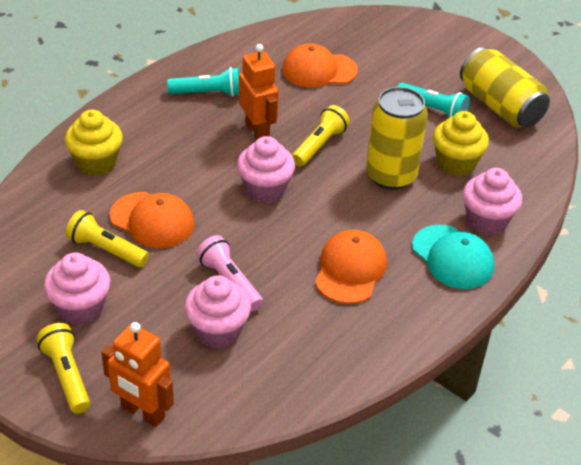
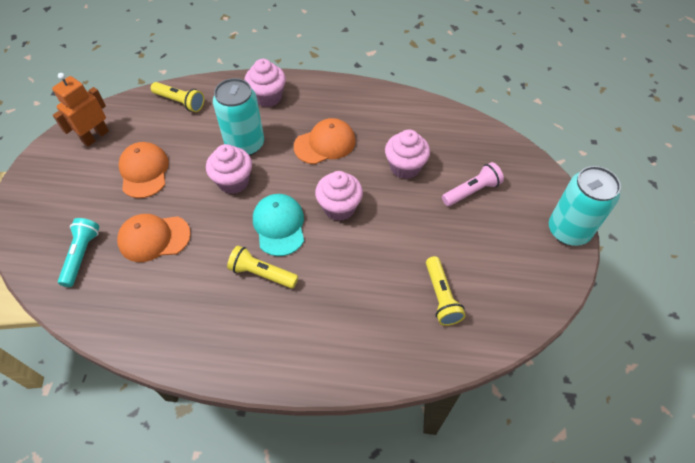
orange robot: [101,322,174,427] [239,44,279,140] = 2 -> [52,73,109,147] = 1
turquoise can: none = 0 -> [213,78,264,156] [549,166,621,246] = 2
turquoise flashlight: [167,67,239,97] [397,83,470,118] = 2 -> [58,218,99,287] = 1
yellow can: [366,87,428,190] [460,47,550,128] = 2 -> none = 0
yellow cupcake: [65,109,123,176] [433,111,489,176] = 2 -> none = 0

